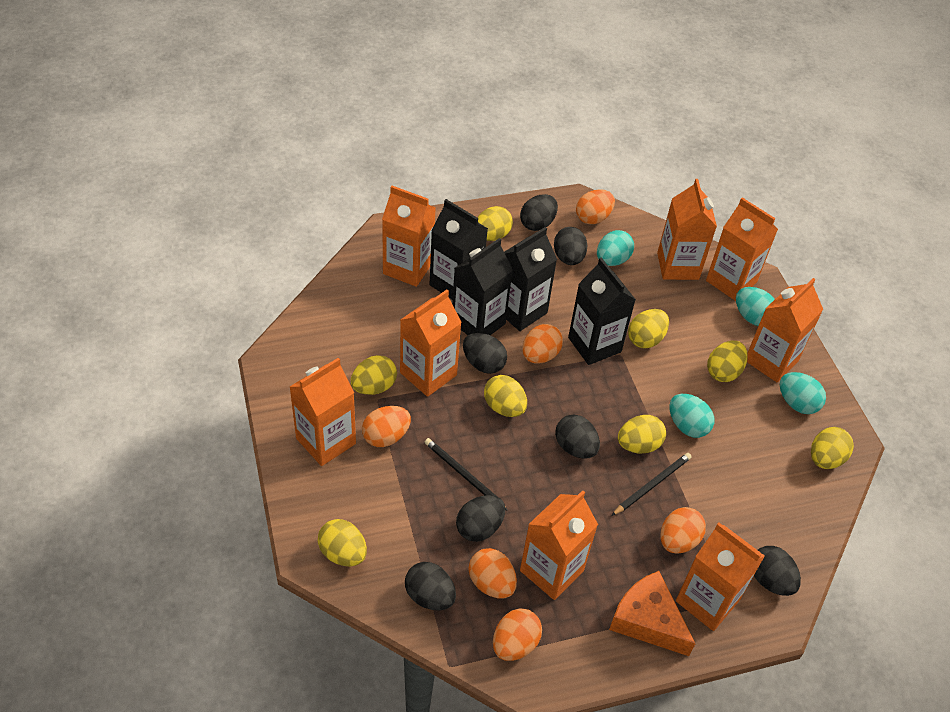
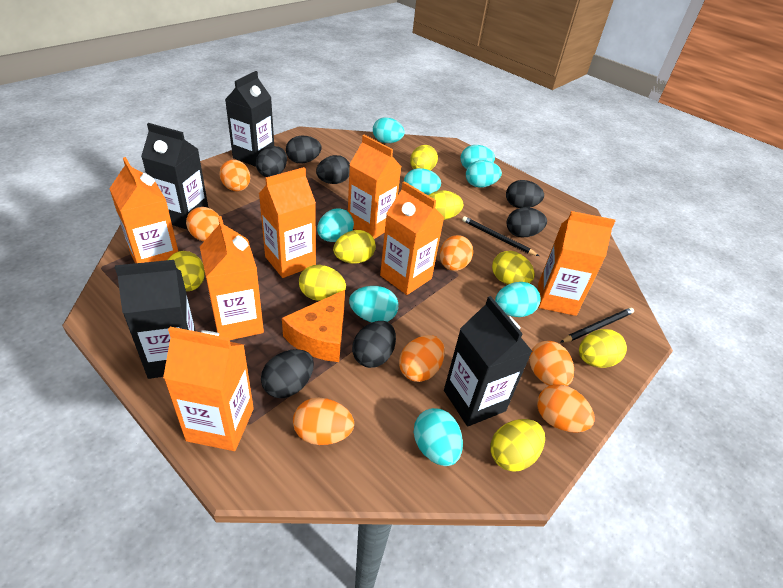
orange carton: [290,358,356,466] [382,186,436,287] [400,290,462,397] [520,490,598,600] [657,179,717,280] [676,523,765,631] [706,197,778,301] [747,278,823,383] = 8 -> [109,157,179,263] [163,327,254,451] [200,216,264,340] [259,167,316,278] [348,135,401,239] [380,181,444,295] [538,211,615,316] = 7
orange egg: [362,406,411,447] [469,548,517,598] [493,608,542,661] [522,324,563,364] [576,189,615,224] [660,507,706,554] = 6 -> [186,207,219,242] [219,160,250,191] [293,398,354,445] [399,335,445,382] [440,235,473,271] [529,341,574,386] [537,384,595,432] = 7
turquoise egg: [597,230,634,266] [669,394,714,438] [736,287,775,326] [780,372,826,414] = 4 -> [317,208,354,242] [349,286,399,322] [373,117,405,143] [404,168,441,196] [414,408,463,466] [460,145,495,169] [466,160,502,188] [495,282,541,317] = 8

